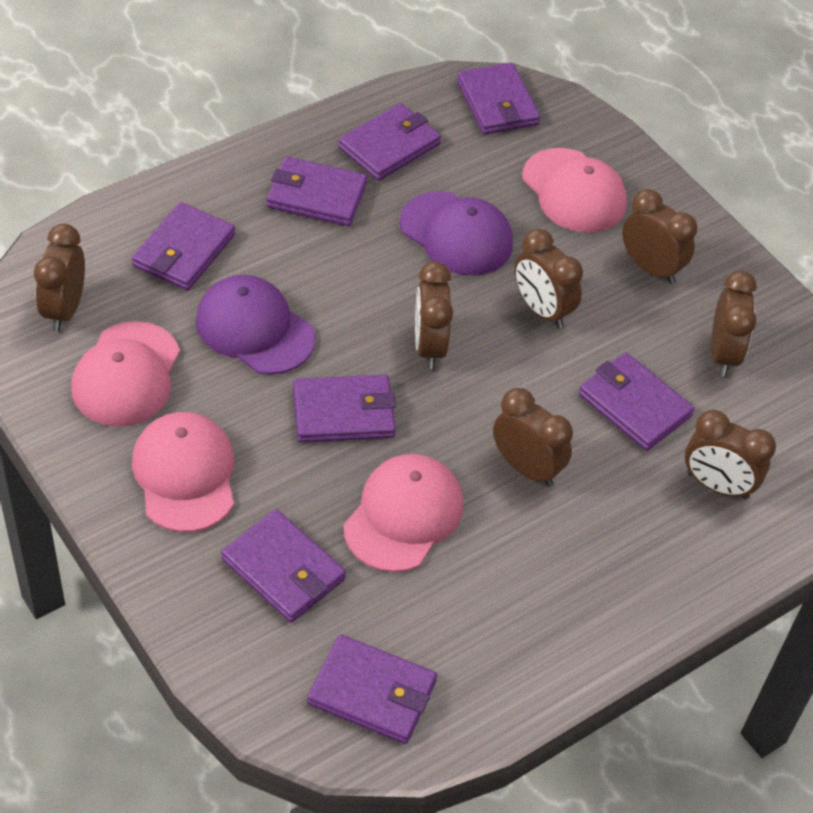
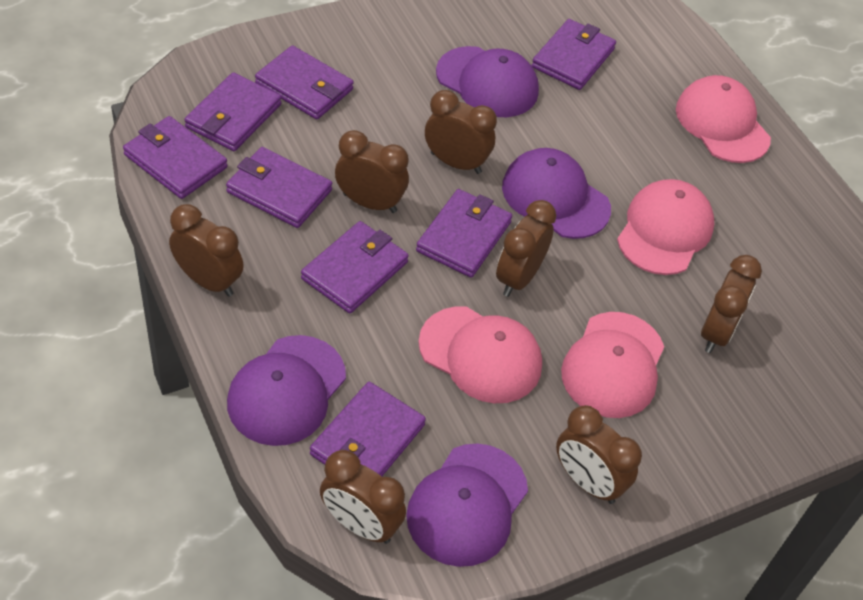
purple cap: [195,275,315,375] [400,191,513,276] = 2 -> [227,335,346,446] [406,443,528,567] [436,46,539,117] [502,148,611,239] = 4

